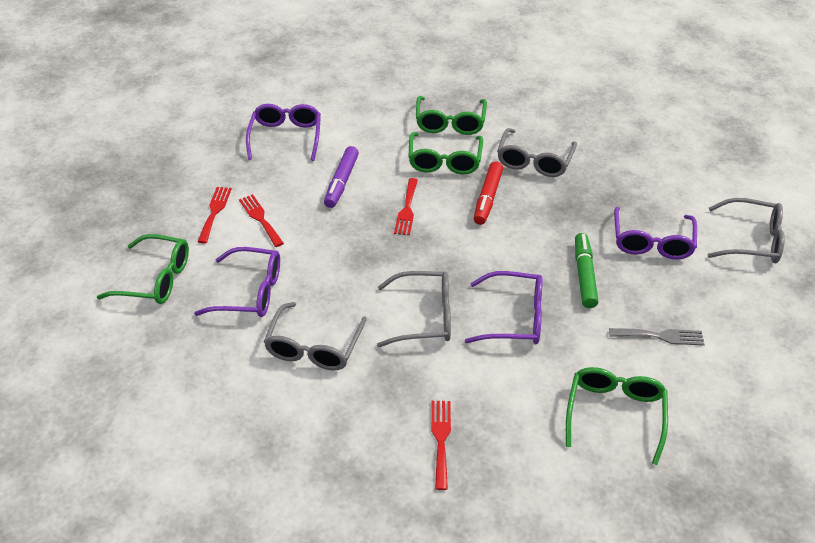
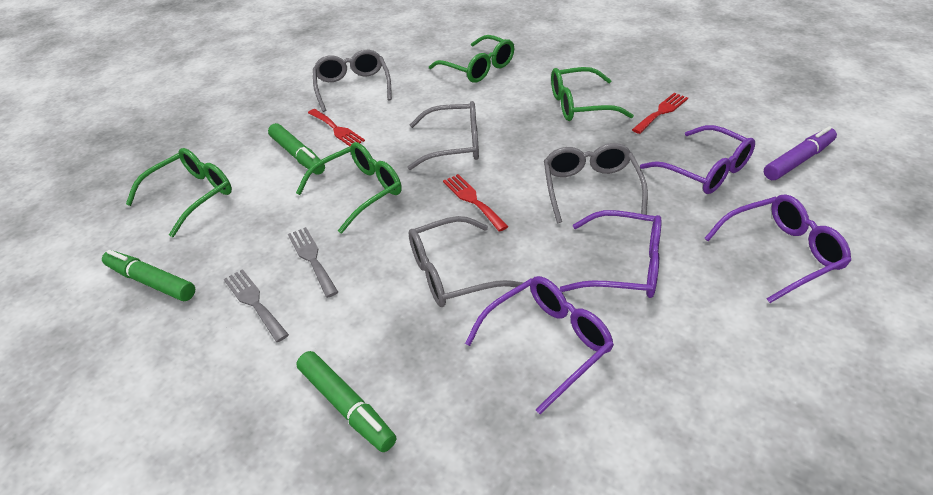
green marker: [575,233,598,308] = 1 -> [102,250,195,301] [268,123,325,175] [296,351,396,452] = 3
grey fork: [609,328,705,346] = 1 -> [224,269,289,342] [288,227,338,298] = 2
red fork: [198,187,232,243] [239,194,284,247] [394,178,418,235] [431,401,451,490] = 4 -> [308,109,365,146] [443,174,509,232] [632,93,688,134] = 3
red marker: [474,162,503,225] = 1 -> none = 0

